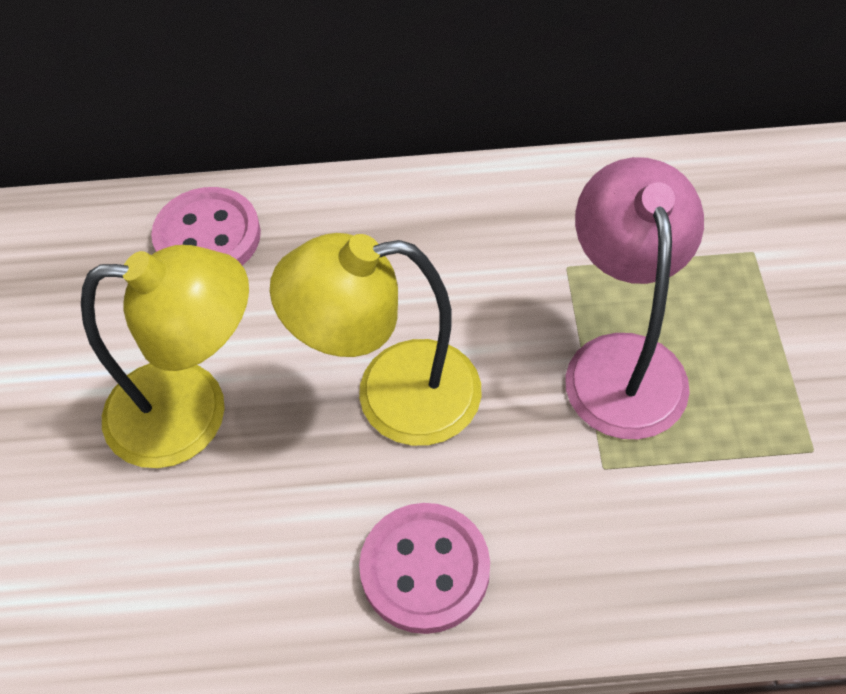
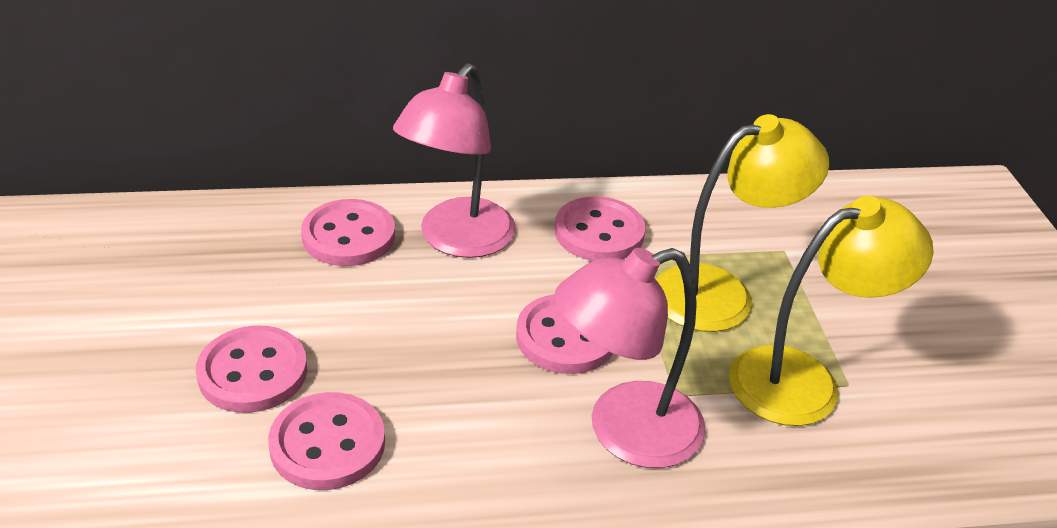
pink button: [151,187,261,266] [359,503,490,634] = 2 -> [196,325,307,413] [268,392,385,490] [301,199,395,266] [516,294,613,374] [555,196,646,261] = 5
pink lamp: [565,157,704,439] = 1 -> [393,63,516,258] [554,248,706,468] = 2

